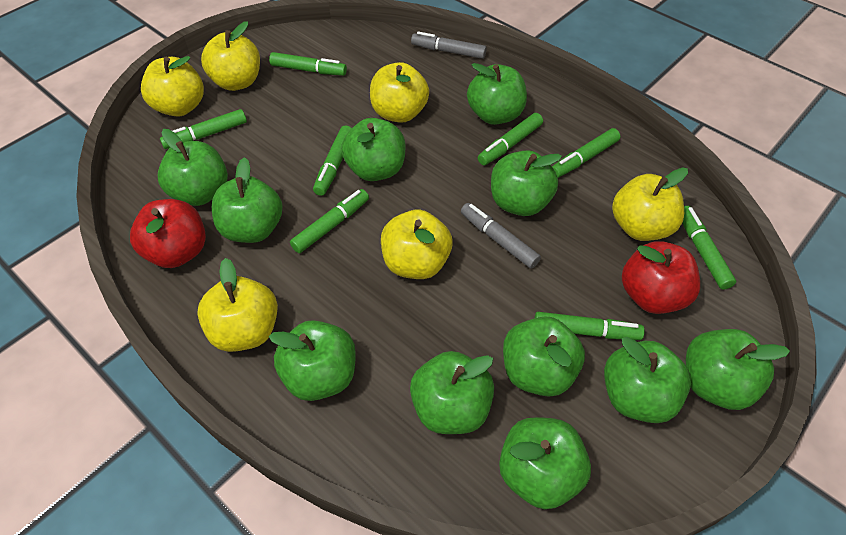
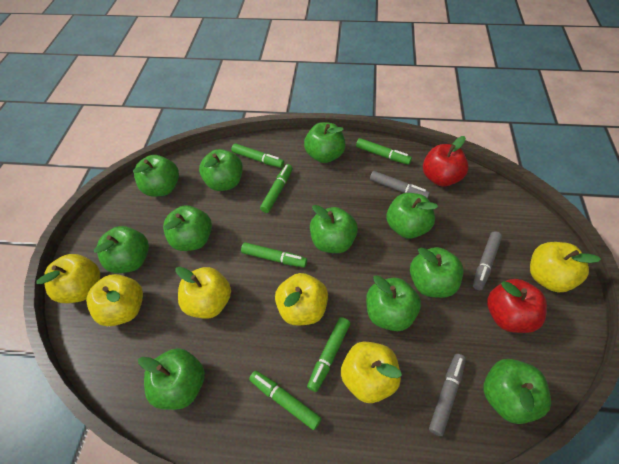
green marker: [160,109,247,149] [269,52,347,76] [290,189,369,253] [313,126,352,196] [478,113,543,165] [535,312,645,340] [552,128,620,178] [682,206,736,290] = 8 -> [231,143,284,168] [241,242,307,268] [249,370,322,430] [260,164,293,213] [307,317,350,392] [356,138,412,165] = 6
grey marker: [411,32,487,59] [461,203,541,269] = 2 -> [370,171,430,199] [429,354,466,436] [473,231,502,290] = 3

